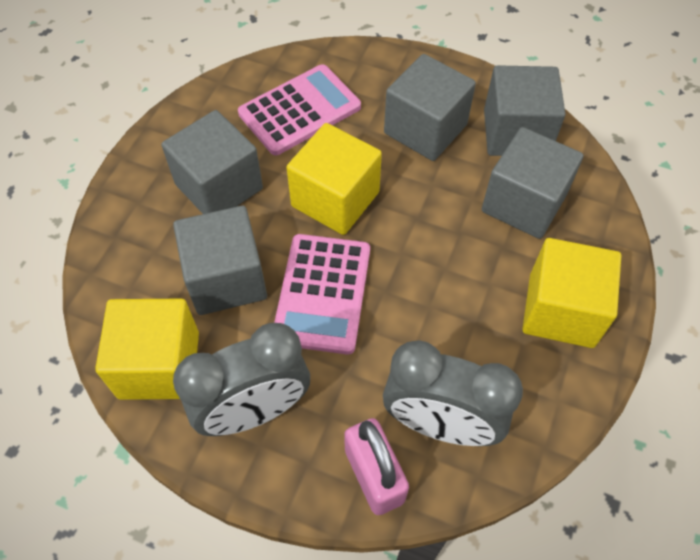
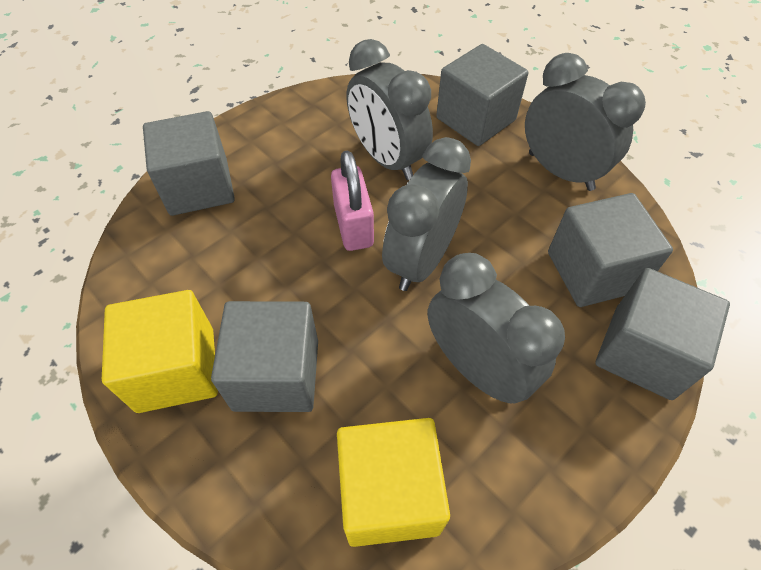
grey clock: [173,323,310,436] [383,340,523,446] = 2 -> [347,39,433,180] [382,137,471,291] [428,253,565,404] [525,53,646,191] = 4
pink calculator: [238,64,361,155] [274,234,370,355] = 2 -> none = 0
yellow cube: [95,299,199,400] [286,123,382,235] [523,238,621,348] = 3 -> [102,290,218,413] [337,418,450,547] = 2

